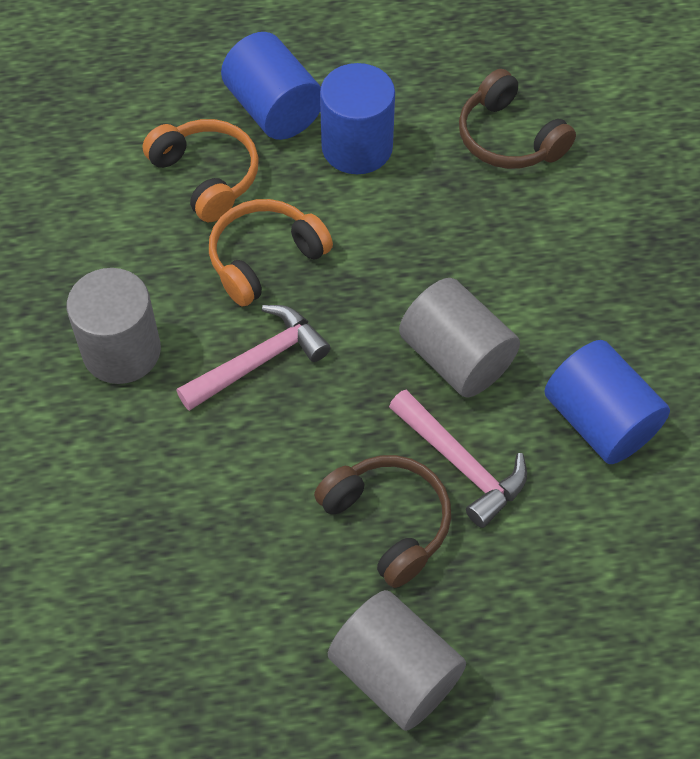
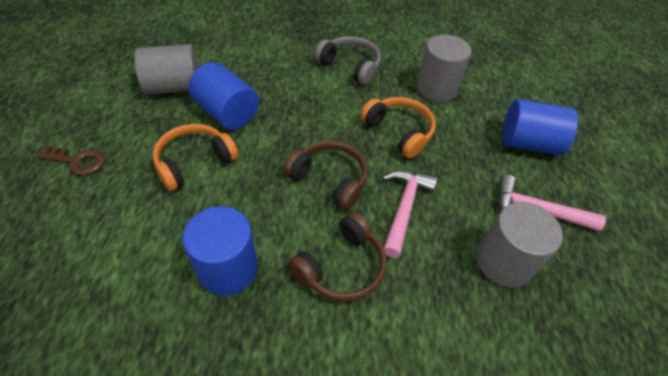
brown key: none = 0 -> [37,146,105,175] = 1
grey headphones: none = 0 -> [315,36,381,85] = 1

